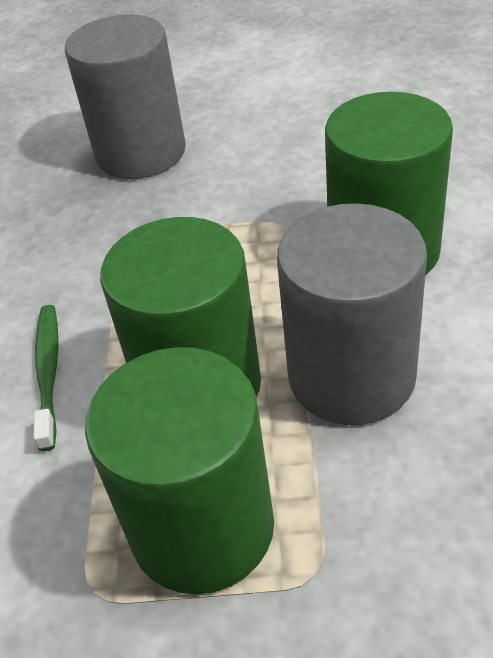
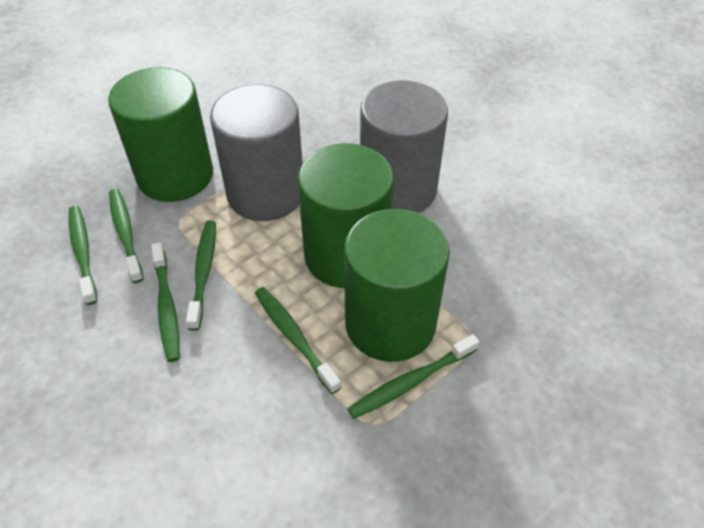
green toothbrush: [33,305,59,451] = 1 -> [69,206,97,305] [109,189,143,283] [151,242,180,362] [186,221,216,331] [255,287,341,394] [348,334,479,419] = 6

